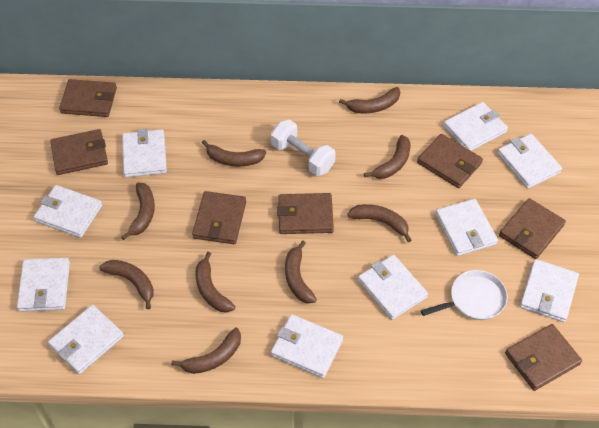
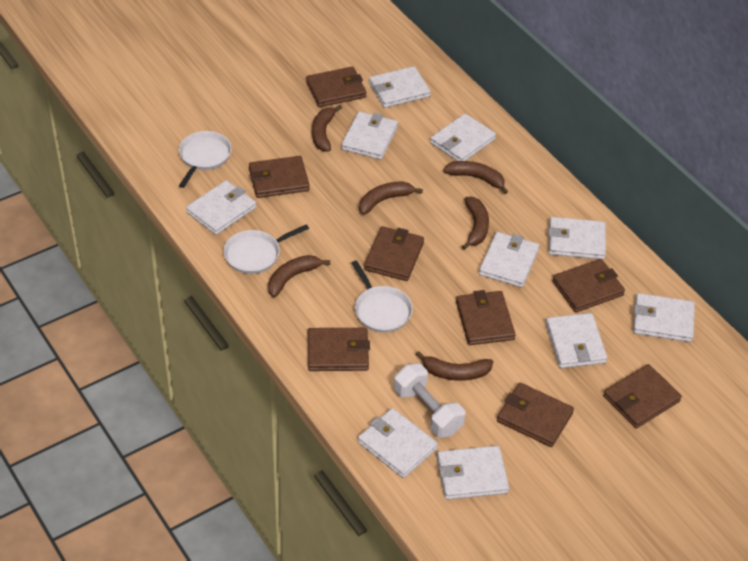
brown banana: [99,260,154,309] [121,183,155,240] [171,328,241,374] [195,252,236,313] [202,140,266,167] [285,241,317,304] [339,87,400,113] [347,204,412,242] [364,135,411,179] = 9 -> [268,255,330,297] [312,105,342,152] [359,182,423,215] [416,351,493,381] [443,161,508,194] [462,197,489,250] = 6
brown wallet: [50,129,108,175] [59,79,117,117] [192,191,246,244] [277,193,334,234] [417,134,483,188] [499,198,566,259] [505,324,582,391] = 7 -> [249,156,310,198] [306,67,366,107] [308,328,370,371] [364,226,424,281] [456,290,516,345] [497,383,574,447] [552,259,625,312] [603,364,682,428] = 8
white pan: [421,270,508,320] = 1 -> [179,131,232,188] [224,224,309,274] [352,260,413,333] = 3

